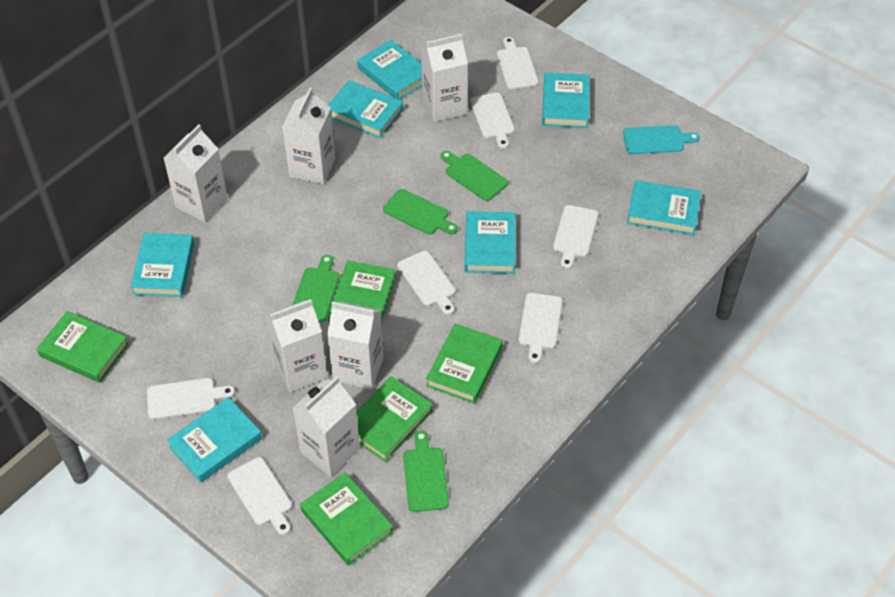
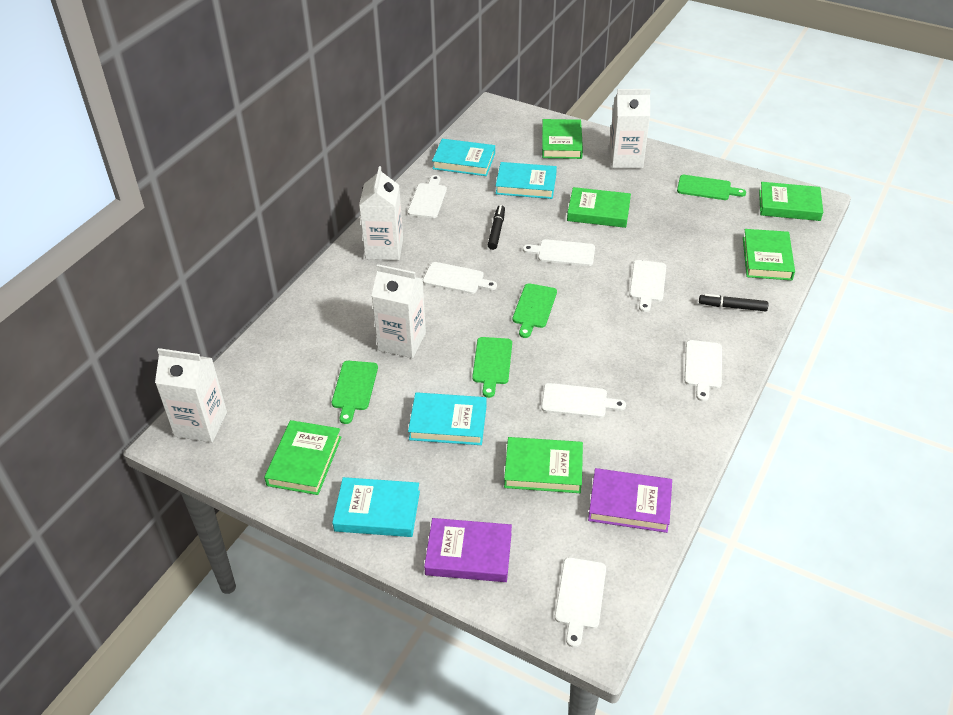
black marker: none = 0 -> [488,205,505,250] [699,294,768,311] = 2
green book: [37,311,129,383] [300,473,394,566] [328,261,396,322] [356,376,433,462] [426,324,503,404] = 5 -> [264,420,342,495] [504,437,583,493] [542,119,583,159] [567,187,631,228] [743,229,795,280] [759,182,823,221] = 6
purple book: none = 0 -> [424,518,512,582] [588,468,672,533] = 2
turquoise book: [131,233,194,297] [167,397,262,483] [328,80,403,139] [357,40,422,100] [465,211,515,274] [542,72,590,128] [627,180,701,235] = 7 -> [332,477,420,537] [408,392,487,445] [432,139,495,176] [495,162,557,199] = 4
turquoise cutting board: [623,125,700,154] = 1 -> none = 0
white carton: [164,124,228,222] [266,299,327,392] [282,87,335,184] [293,376,360,477] [327,301,384,390] [421,34,468,122] = 6 -> [155,348,227,442] [359,166,403,260] [372,264,426,358] [609,89,651,169] = 4

